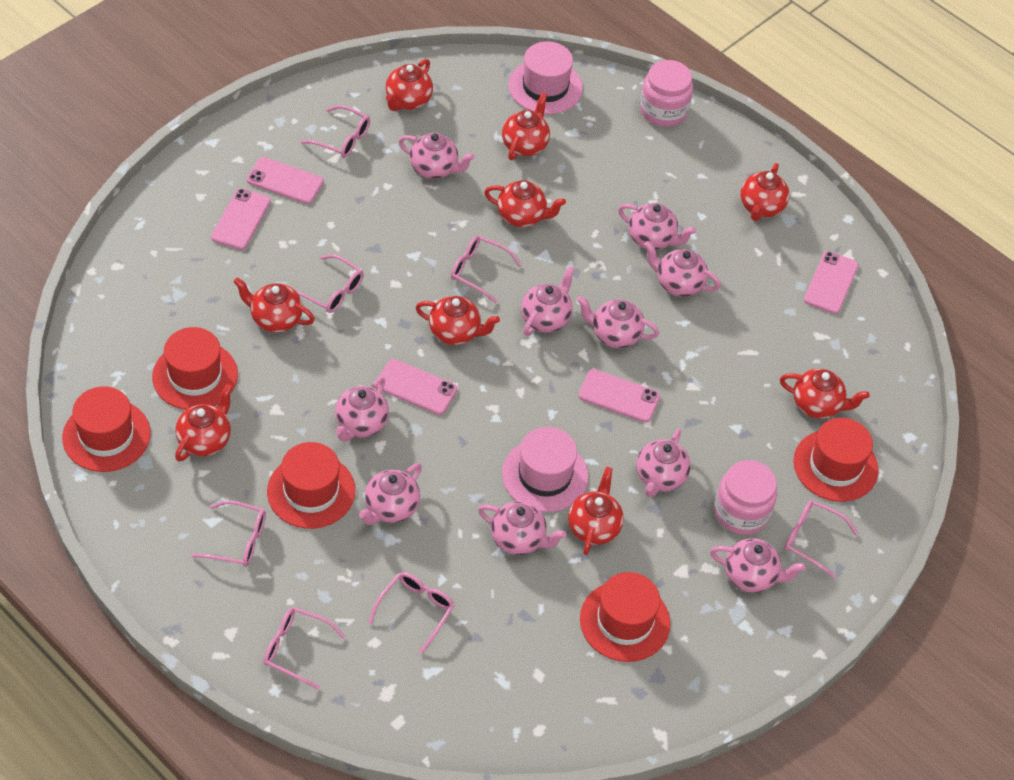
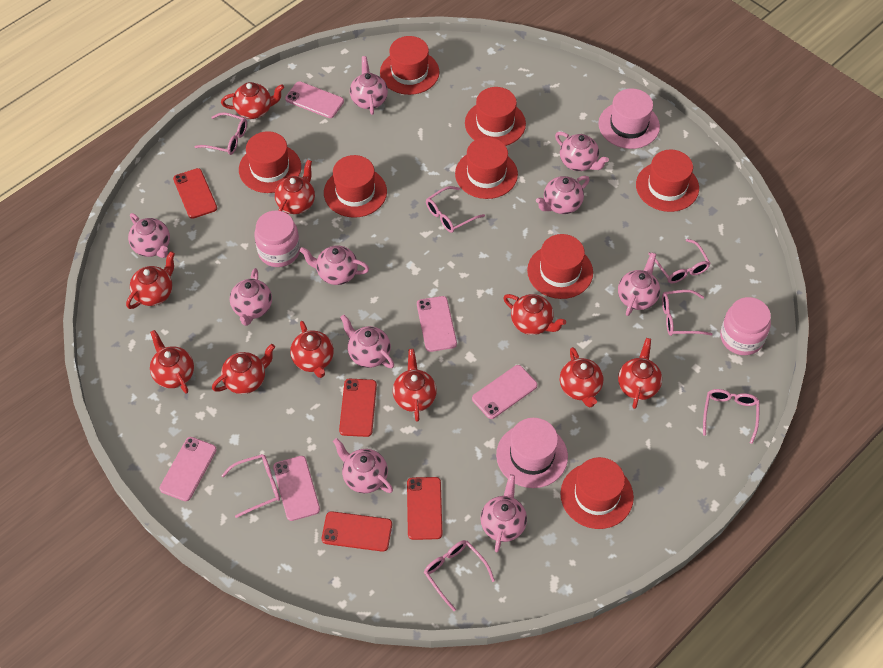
red hat: [62,386,151,472] [152,327,238,410] [267,442,355,529] [580,572,671,662] [793,418,879,502] = 5 -> [239,131,301,193] [324,155,387,218] [380,36,439,95] [455,137,518,199] [465,87,526,146] [527,234,593,299] [561,457,634,529] [636,150,699,212] = 8
red phone: none = 0 -> [173,168,217,219] [322,511,392,552] [339,379,377,437] [407,477,442,540] = 4
red teapot: [175,384,232,461] [233,277,315,333] [386,59,433,111] [415,296,500,345] [484,180,566,227] [502,92,550,160] [568,467,624,555] [740,163,790,221] [780,369,869,419] = 9 -> [126,251,175,309] [150,330,194,394] [212,344,275,394] [221,82,284,119] [275,160,315,214] [290,321,334,378] [393,349,437,422] [503,294,566,335] [560,347,603,407] [618,338,662,409] = 10

